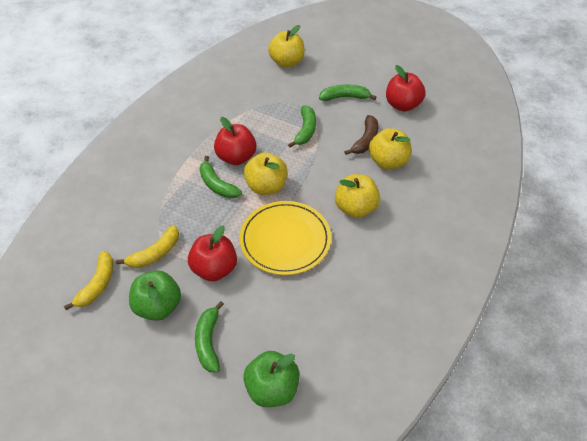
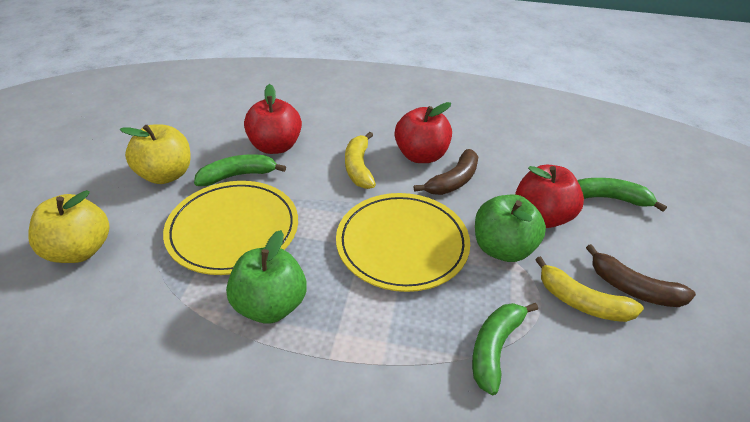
brown banana: [345,115,378,155] = 1 -> [414,149,478,195] [586,244,696,307] = 2
green banana: [195,301,224,373] [200,156,242,199] [288,106,316,148] [319,85,377,101] = 4 -> [194,154,286,186] [472,303,538,395] [577,178,667,212] = 3
yellow apple: [244,152,288,195] [268,25,305,68] [335,174,380,218] [369,128,411,170] = 4 -> [28,190,109,263] [120,124,191,184] = 2
yellow plate: [240,201,331,275] = 1 -> [163,181,298,275] [336,193,470,292] = 2

